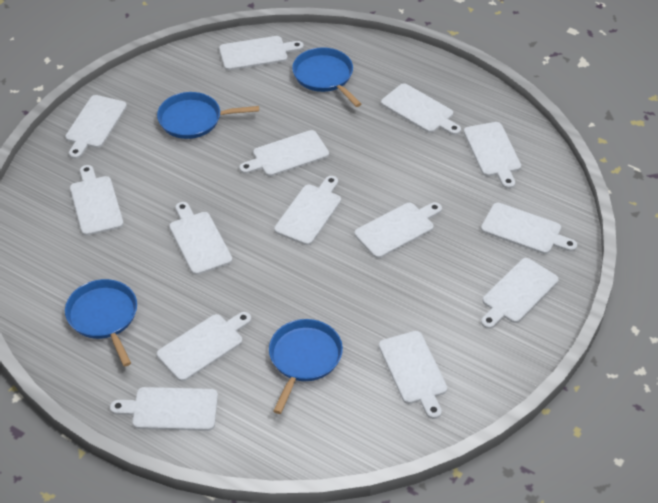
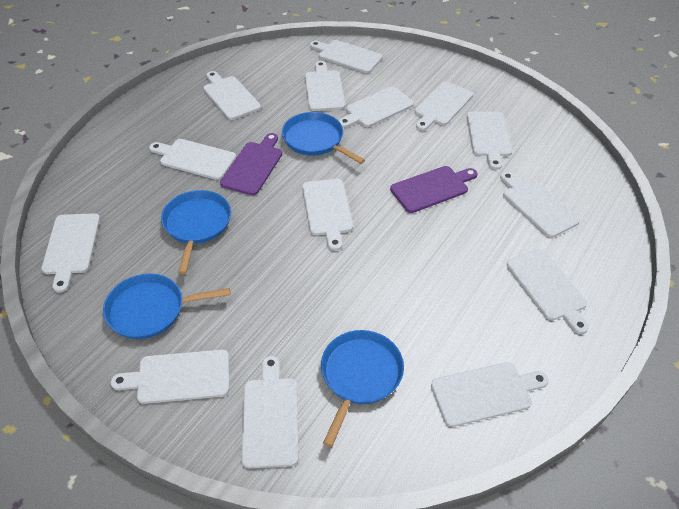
purple cutting board: none = 0 -> [220,133,282,195] [390,166,478,213] = 2

